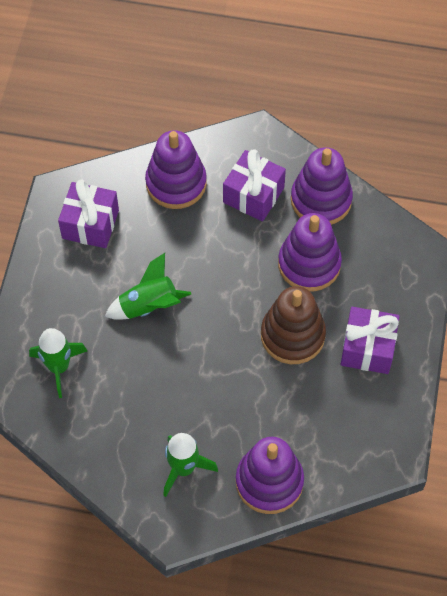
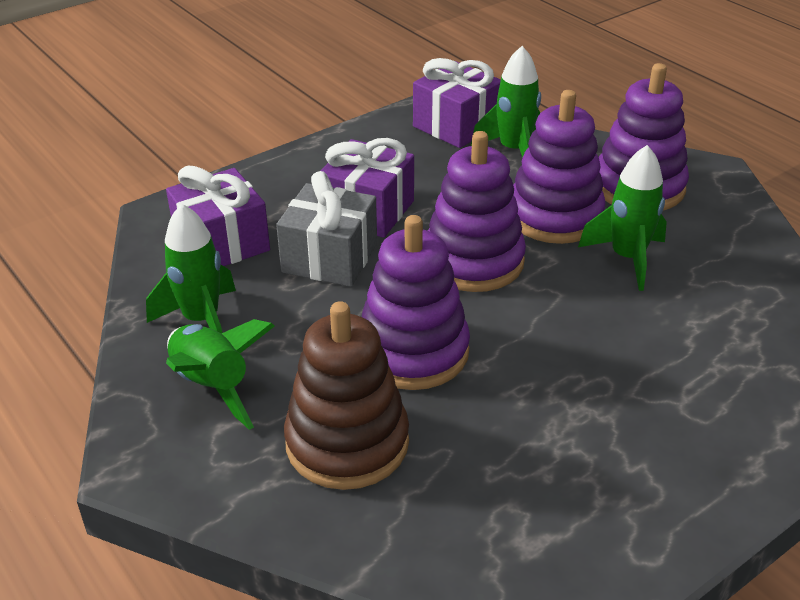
green rocket: [29,328,87,398] [105,253,191,320] [163,433,218,497] = 3 -> [146,204,236,333] [166,319,275,430] [471,46,541,158] [578,145,667,291] = 4
grey gift: none = 0 -> [276,171,377,287] = 1

